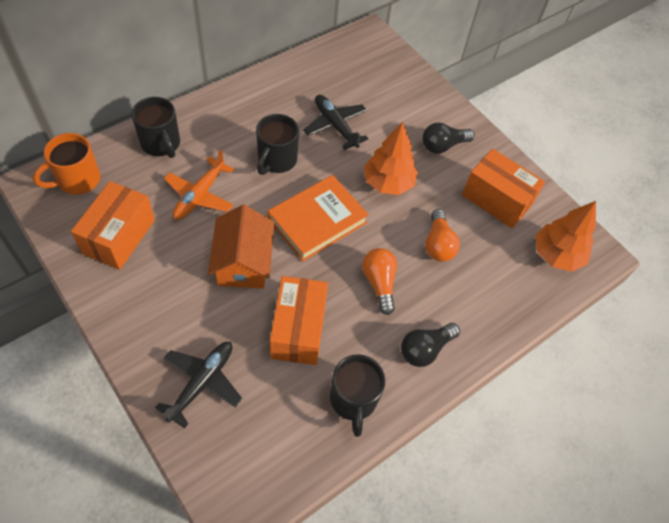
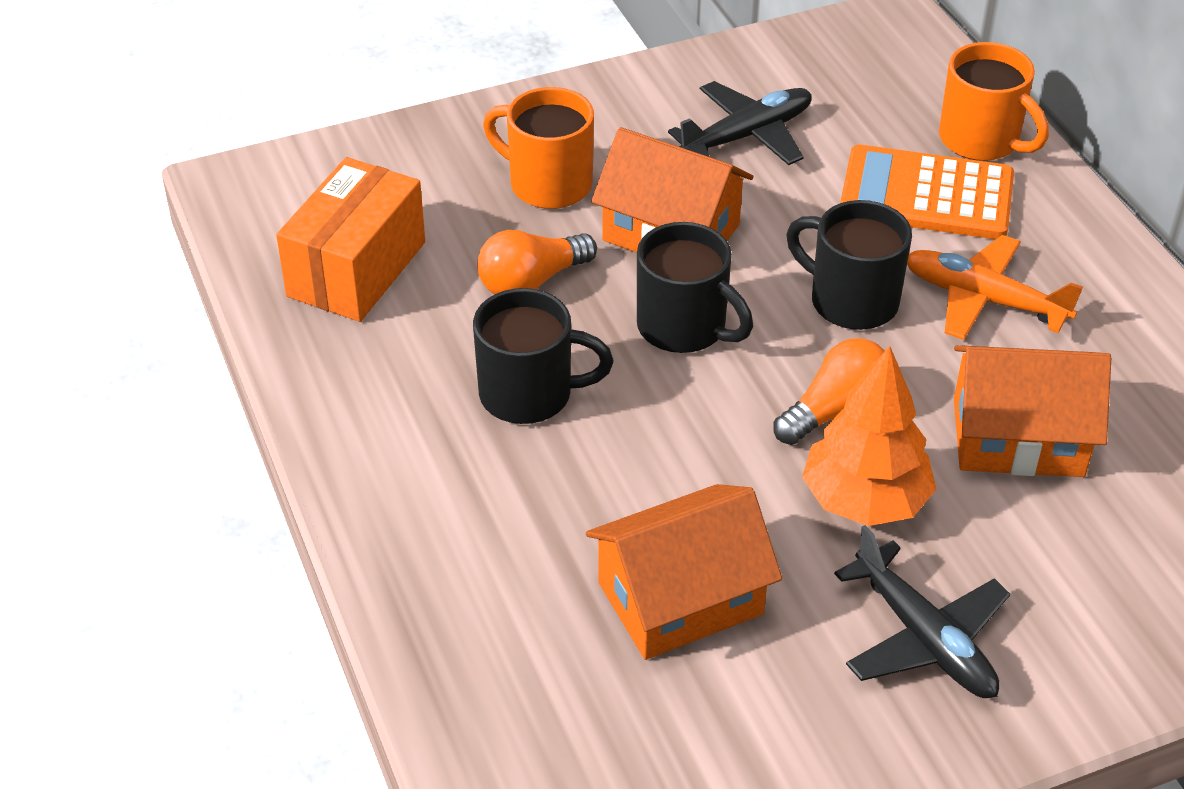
black light bulb: [401,323,460,367] [422,123,474,154] = 2 -> none = 0
orange book: [268,175,369,261] = 1 -> none = 0
orange box: [71,181,155,270] [270,276,328,365] [462,149,545,228] = 3 -> [276,157,425,322] = 1
orange calculator: none = 0 -> [840,144,1014,239] = 1
orange house: [208,205,274,288] = 1 -> [586,484,782,660] [591,127,754,253] [954,345,1111,477] = 3
orange mug: [33,133,100,194] = 1 -> [483,87,594,209] [939,42,1049,161] = 2
orange tree: [364,122,418,195] [535,201,596,272] = 2 -> [802,346,936,526] = 1

